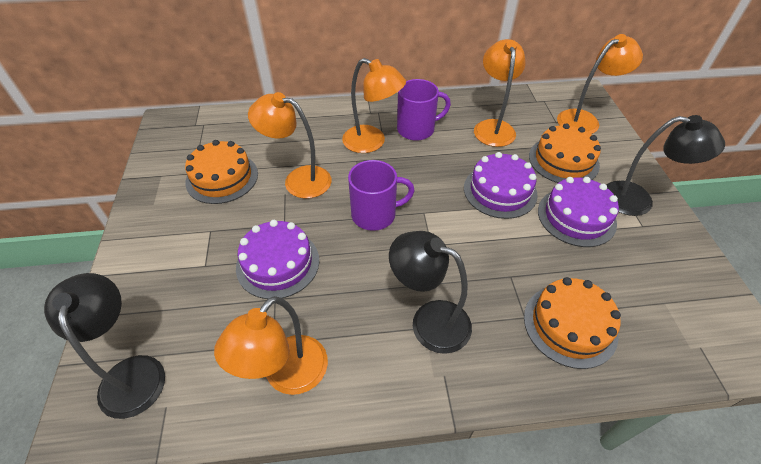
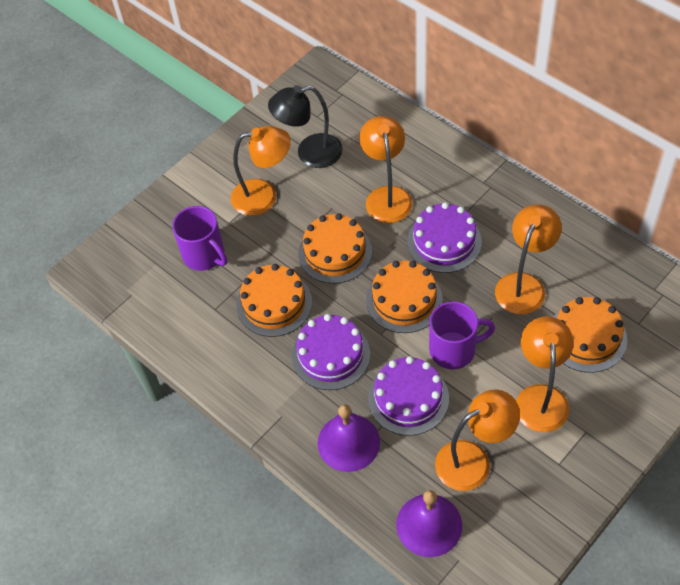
black lamp: [44,273,165,419] [389,231,472,354] [607,115,725,216] = 3 -> [268,85,343,168] = 1
orange cake: [185,140,258,204] [524,277,621,369] [529,123,601,183] = 3 -> [237,264,312,337] [298,213,372,284] [366,261,443,333] [554,297,627,373] = 4
purple bell: none = 0 -> [318,404,380,472] [396,490,462,557] = 2

